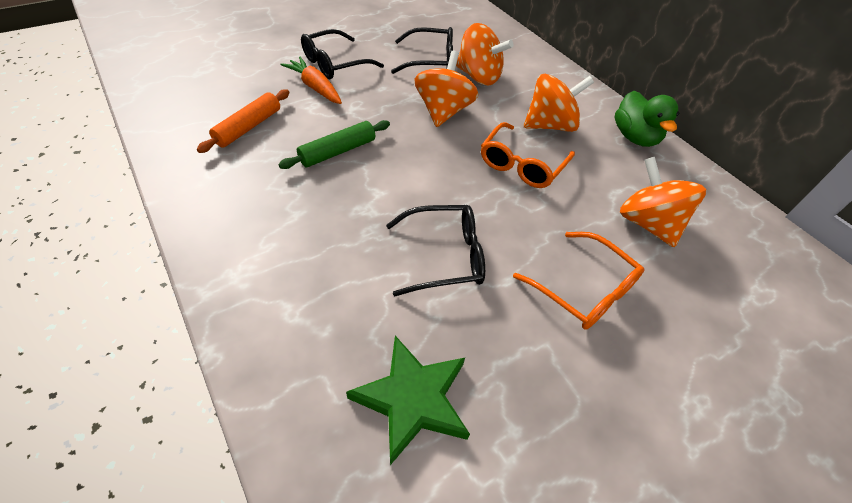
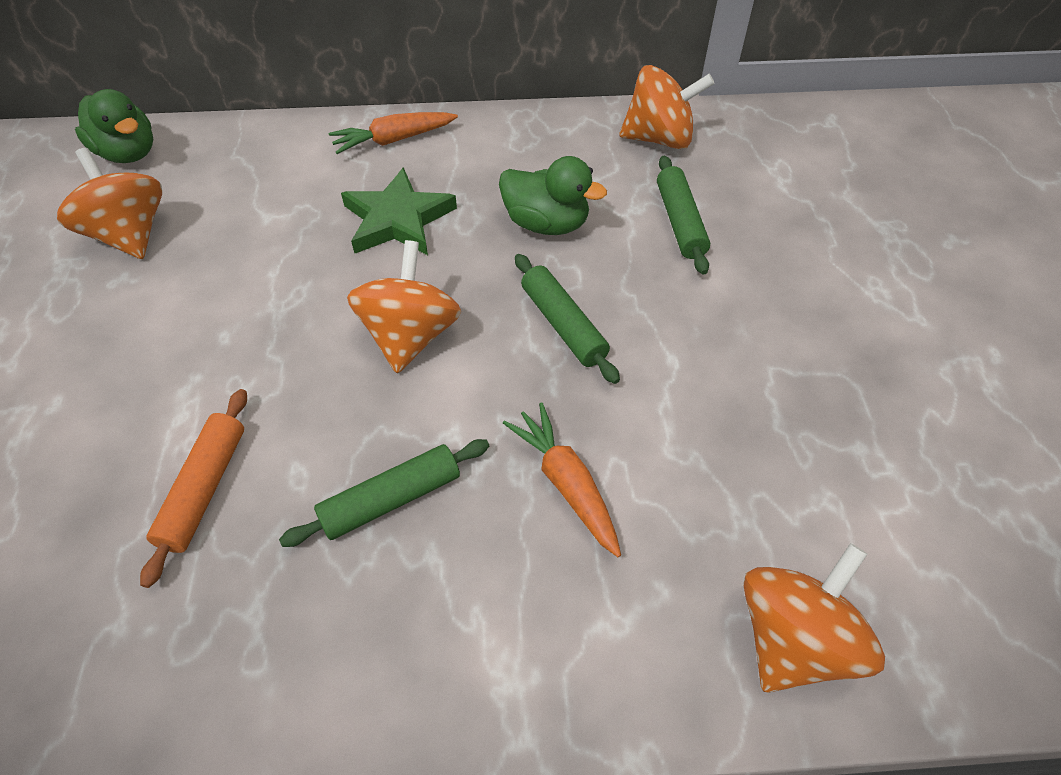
black glasses: [301,29,384,79] [386,205,485,297] [391,27,453,74] = 3 -> none = 0
green duck: [615,91,679,147] = 1 -> [75,89,153,163] [499,156,607,235] = 2
green rolling pin: [278,120,390,169] = 1 -> [279,439,489,547] [515,254,620,384] [657,156,710,275] = 3
orange carrot: [281,57,342,104] = 1 -> [329,112,458,154] [503,402,621,557] = 2
orange glasses: [481,122,575,188] [513,232,644,330] = 2 -> none = 0

